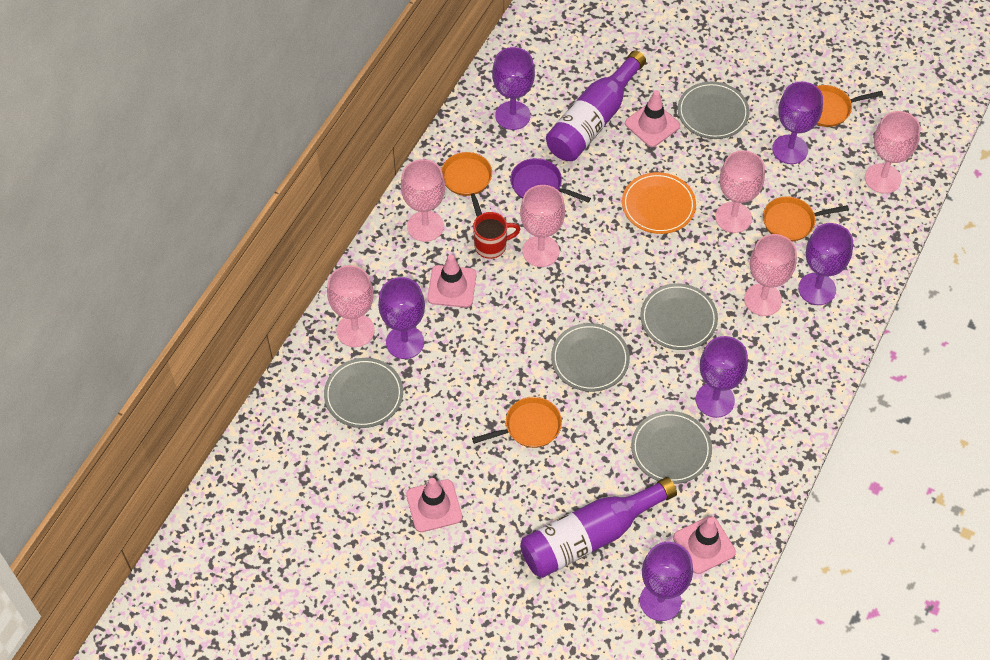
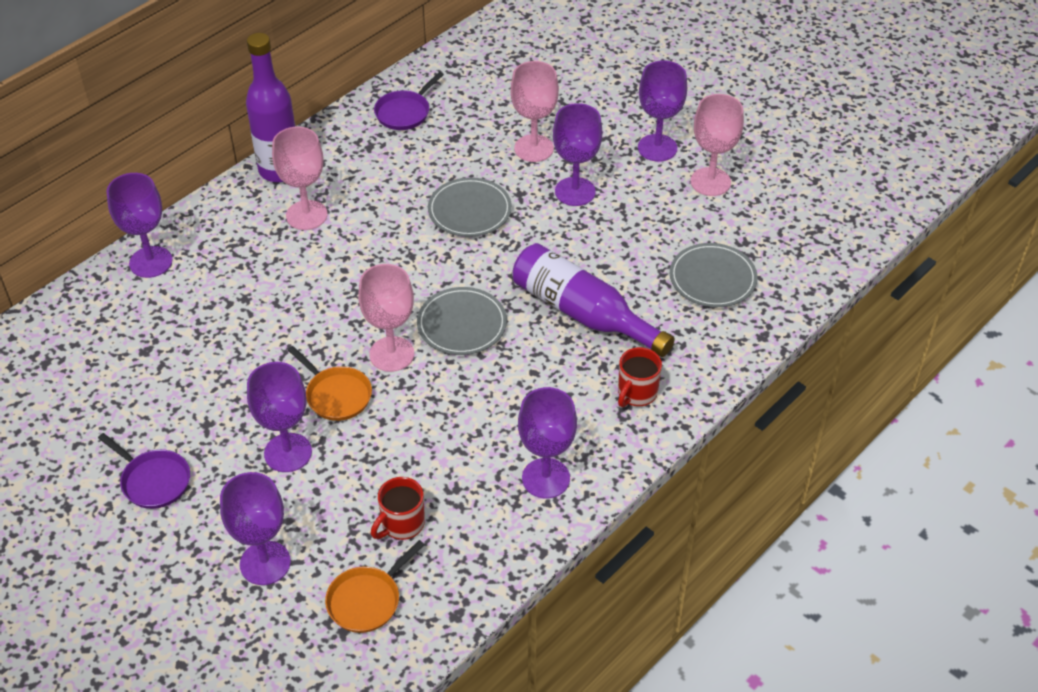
grey plate: [324,358,403,428] [551,323,630,392] [631,411,712,484] [641,283,718,350] [678,82,750,139] = 5 -> [417,287,507,355] [428,177,512,237] [670,243,758,307] = 3
orange pan: [441,152,492,217] [472,397,562,448] [763,196,849,241] [816,85,883,127] = 4 -> [288,346,372,421] [325,540,425,633] = 2
orange plate: [622,172,696,234] = 1 -> none = 0
pink goblet: [327,265,375,347] [401,159,445,242] [520,185,565,267] [715,150,765,233] [744,234,797,316] [865,111,921,194] = 6 -> [272,127,328,230] [358,264,414,372] [511,61,559,162] [691,94,744,196] = 4
pink traffic cone: [406,478,462,532] [428,255,476,308] [625,90,680,147] [673,516,736,574] = 4 -> none = 0
purple pan: [510,158,591,203] = 1 -> [98,433,190,509] [374,72,444,130] = 2
red mug: [473,212,521,259] = 1 -> [371,477,425,540] [618,347,662,407] = 2

